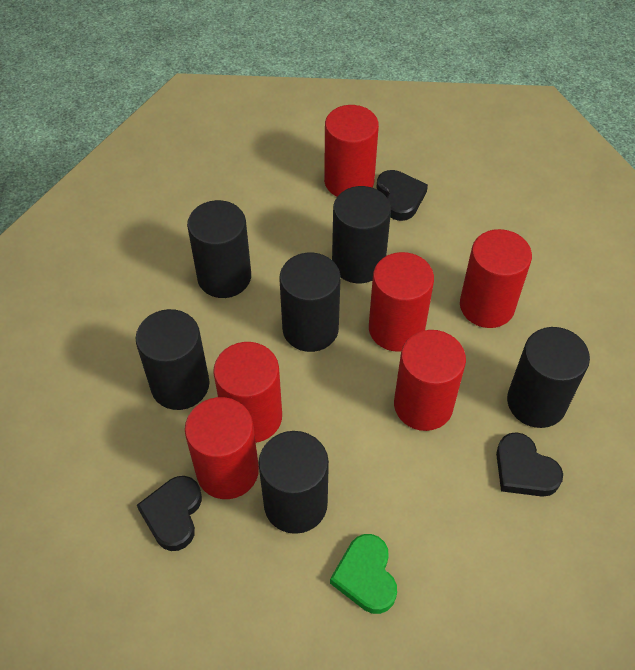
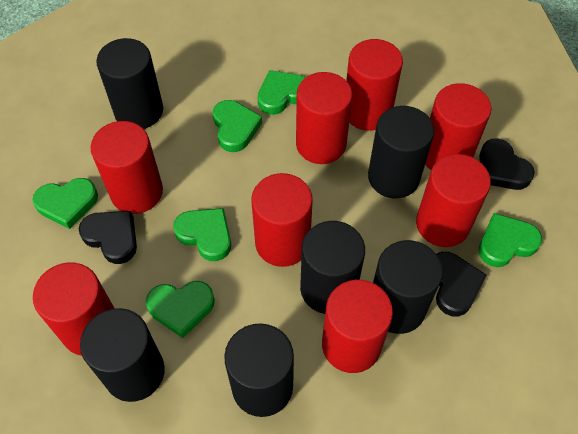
green heart: [330,534,397,614] = 1 -> [33,178,98,229] [146,281,215,338] [173,208,231,261] [213,100,262,152] [258,70,306,115] [478,213,542,267] = 6
red cylinder: [185,397,259,499] [213,342,282,443] [324,105,379,197] [369,252,434,352] [394,330,466,431] [460,229,532,328] = 6 -> [33,263,115,356] [91,121,163,214] [251,173,313,267] [296,72,352,164] [322,280,393,373] [346,39,403,131] [416,154,491,247] [425,83,491,170] = 8

